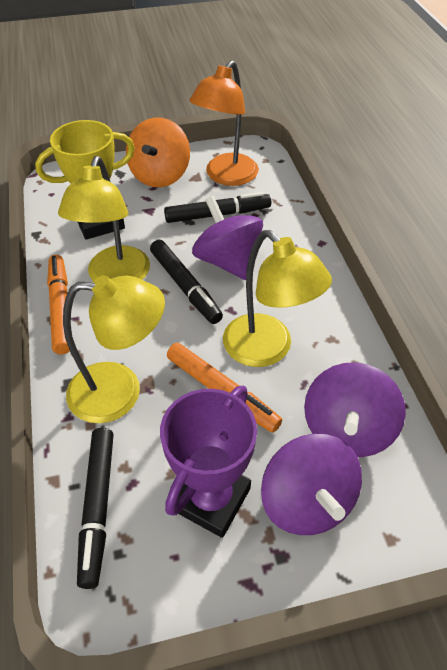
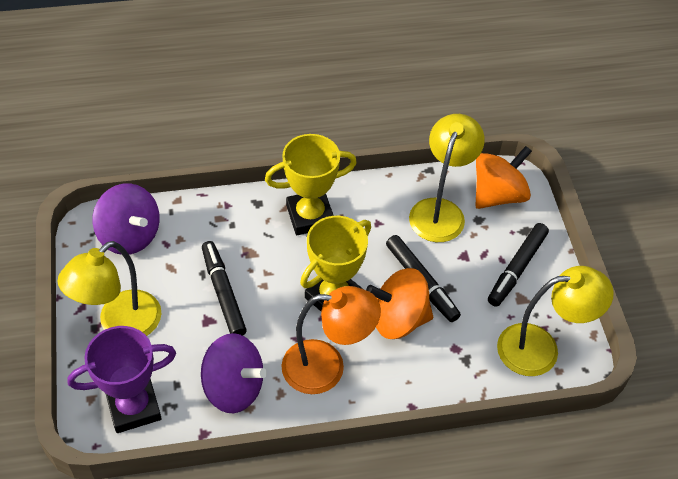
orange marker: [47,255,70,354] [167,343,282,433] = 2 -> none = 0
orange spinning top: [126,118,190,187] = 1 -> [366,268,433,339] [475,146,532,209] = 2
purple spinning top: [192,196,263,280] [261,434,362,535] [304,362,406,457] = 3 -> [92,183,159,255] [201,333,267,413] = 2
yellow trophy: [35,120,135,240] = 1 -> [265,134,357,235] [300,216,371,311] = 2

